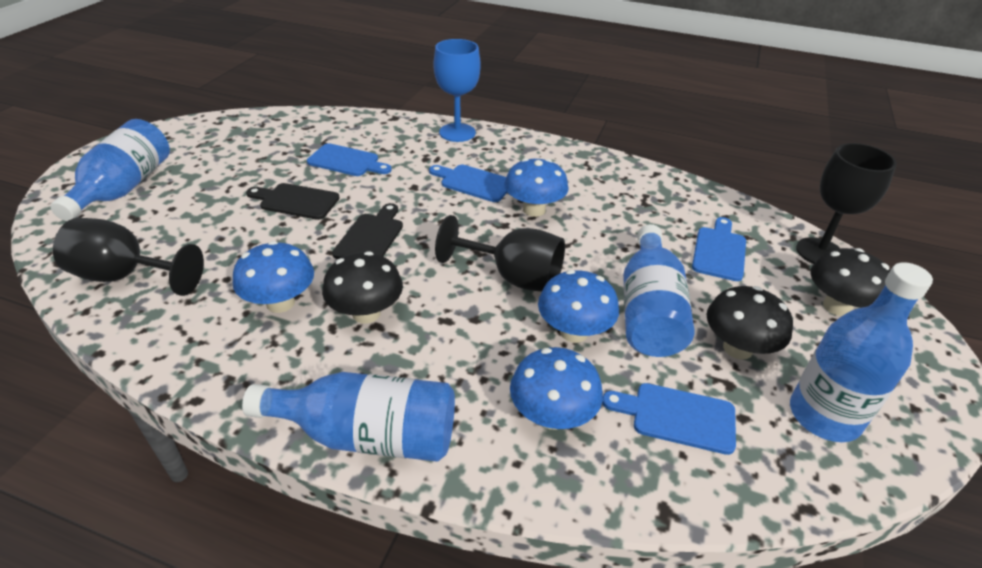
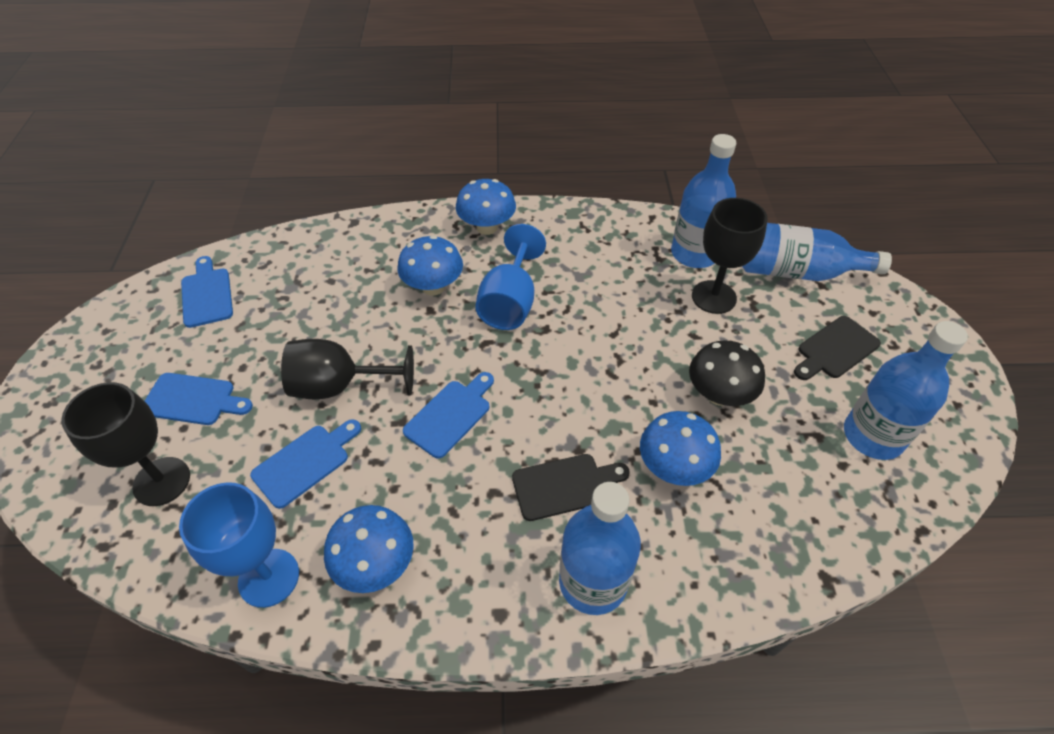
black mushroom: [322,251,403,324] [706,286,793,360] [810,248,890,316] = 3 -> [689,341,765,406] = 1
blue goblet: [434,39,481,142] = 1 -> [179,482,299,608] [475,224,546,330] = 2

